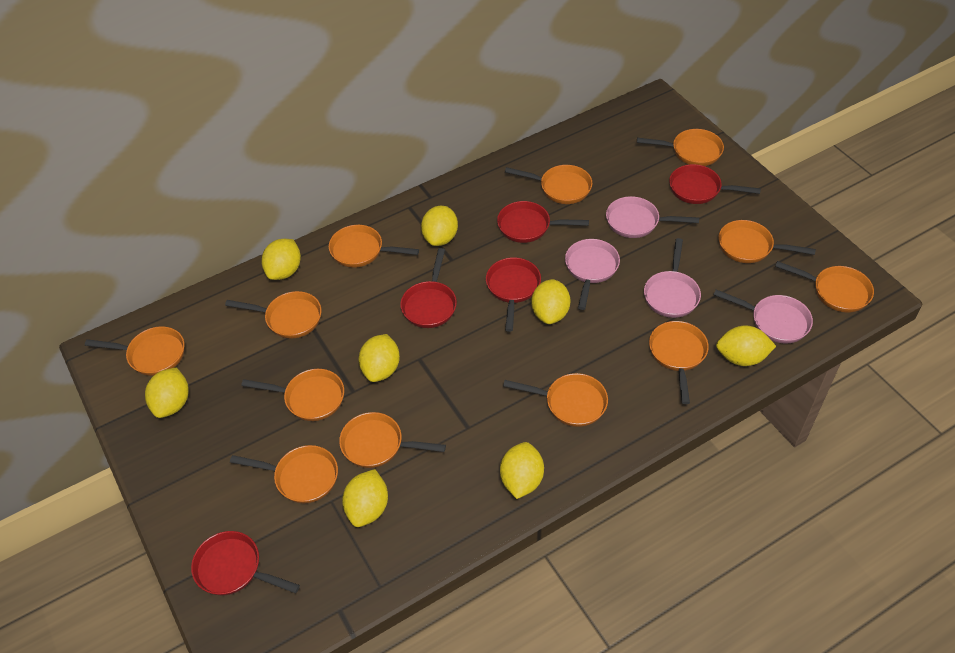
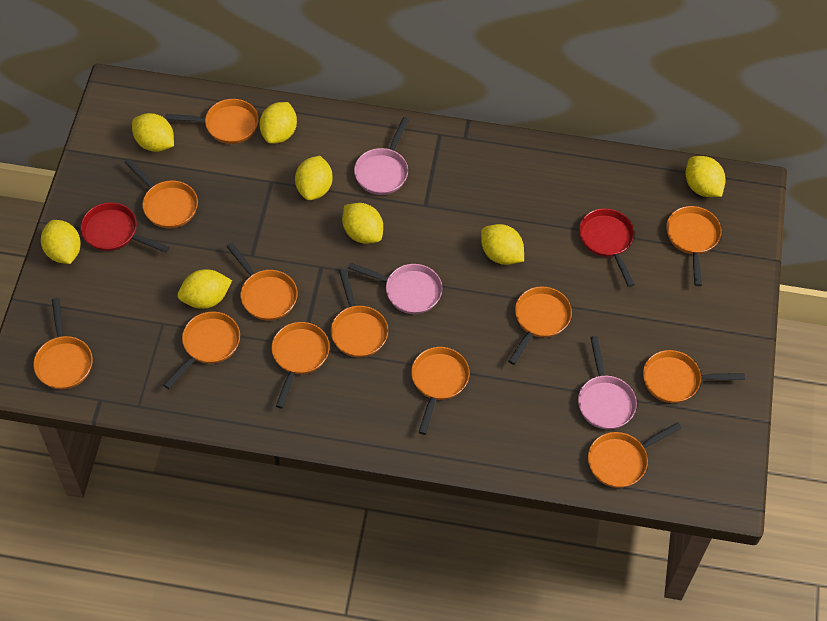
pink pan: [565,239,620,310] [606,196,699,238] [644,238,701,318] [714,289,813,343] = 4 -> [348,262,443,314] [354,117,409,195] [578,336,637,430] = 3
red pan: [191,531,300,596] [400,248,457,328] [486,257,541,332] [497,201,589,243] [669,164,761,204] = 5 -> [81,202,169,253] [579,208,635,287] = 2

